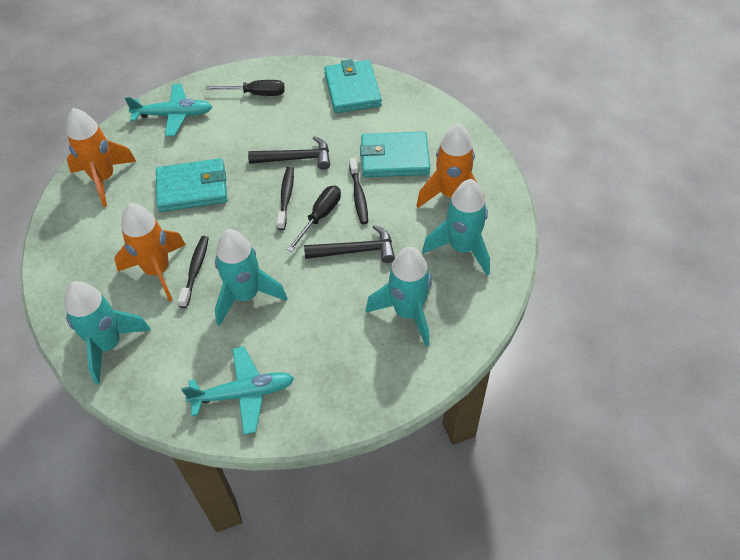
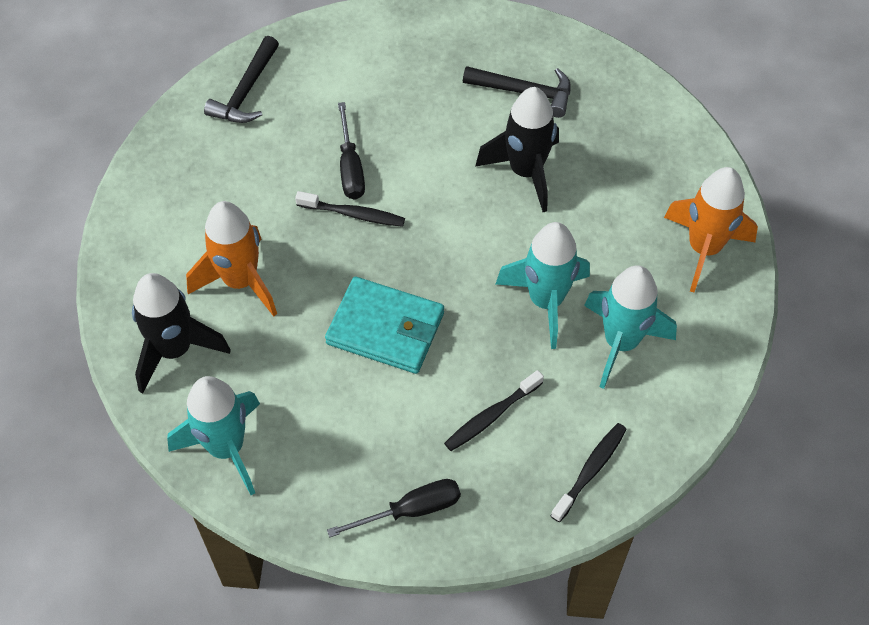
black rocket: none = 0 -> [132,273,231,394] [475,87,559,212] = 2
orange rocket: [67,108,137,207] [114,203,186,302] [416,123,485,208] = 3 -> [186,201,277,316] [664,167,758,292] = 2
turquoise plane: [125,84,212,137] [181,346,294,435] = 2 -> none = 0
turquoise rocket: [65,281,151,384] [215,229,287,326] [365,247,432,347] [422,179,490,275] = 4 -> [167,376,260,495] [496,222,590,349] [584,265,677,389] = 3
turquoise wallet: [156,158,227,212] [324,59,382,113] [360,132,430,177] = 3 -> [325,277,444,374] = 1

